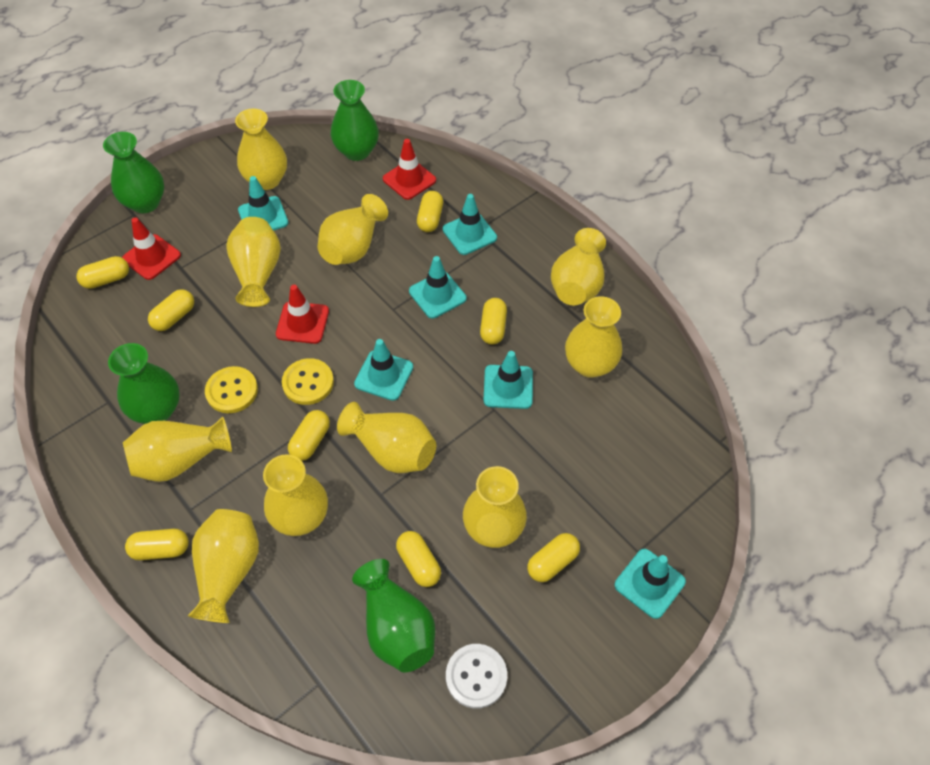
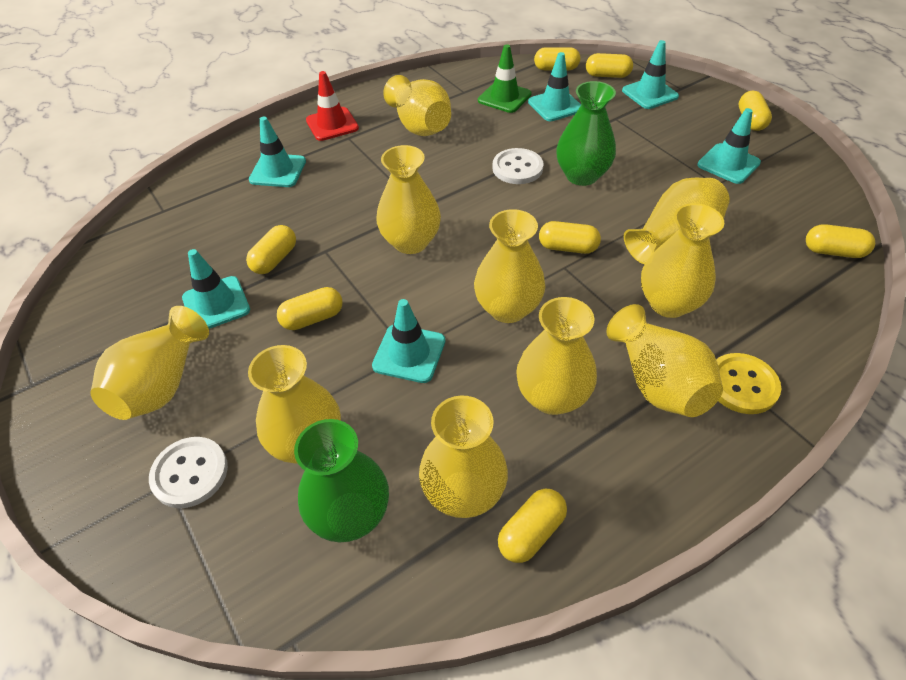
green traffic cone: none = 0 -> [478,44,532,113] = 1
green vase: [103,132,164,213] [108,343,180,424] [331,80,379,161] [352,559,435,672] = 4 -> [294,419,389,542] [556,81,616,186] = 2
red traffic cone: [122,217,181,280] [276,285,329,344] [383,139,436,200] = 3 -> [306,71,359,141] = 1
white button: [446,644,507,709] = 1 -> [149,437,228,508] [492,148,543,184] = 2
yellow button: [205,366,258,413] [282,358,334,405] = 2 -> [716,353,781,414] = 1

